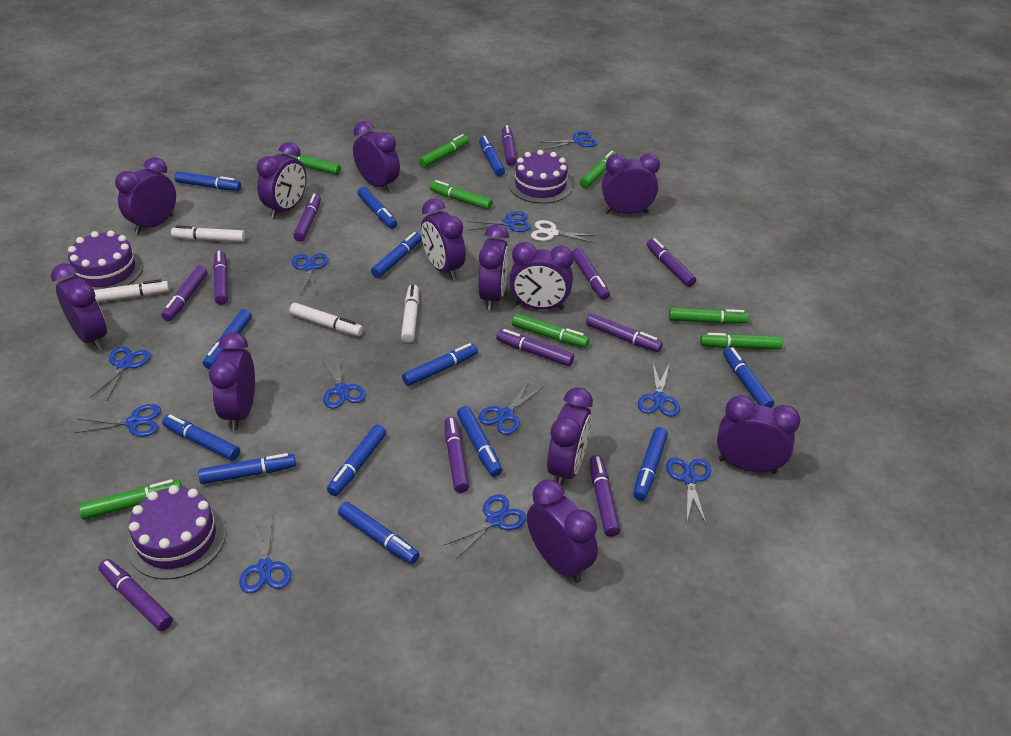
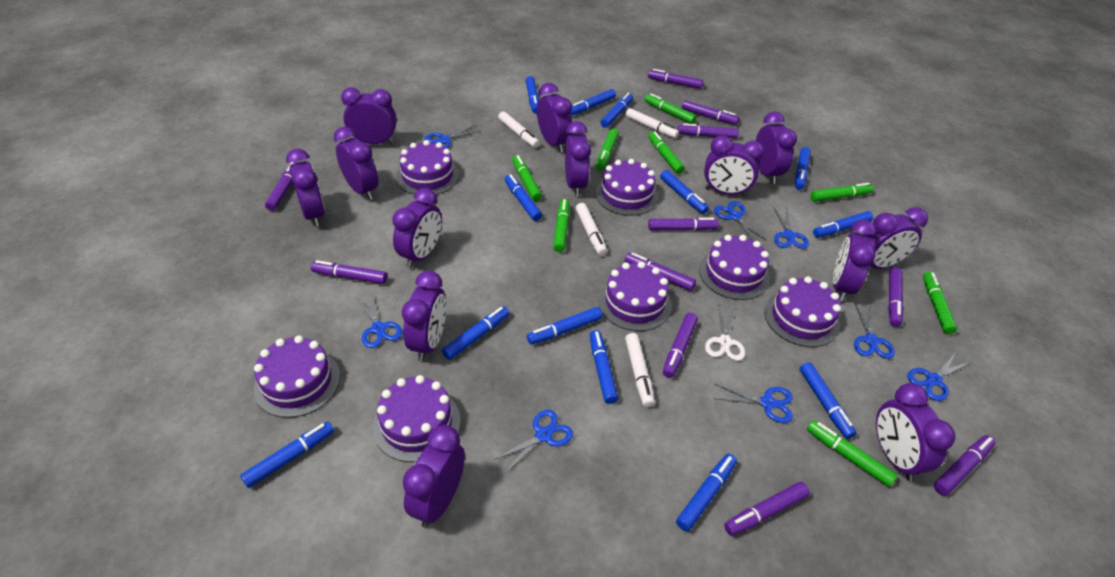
blue scissors: [75,404,161,437] [90,346,151,402] [239,516,291,594] [292,253,328,296] [322,354,366,409] [443,494,527,559] [466,211,531,232] [478,381,543,435] [540,131,598,150] [638,363,680,417] [666,457,711,524] = 11 -> [356,293,402,348] [425,125,481,148] [493,410,573,474] [714,201,766,241] [715,384,793,423] [773,207,809,249] [854,303,895,359] [907,353,971,401] = 8
purple cake: [67,230,143,290] [127,485,226,580] [509,150,572,204] = 3 -> [253,335,340,418] [373,375,461,462] [396,140,459,195] [596,159,659,216] [598,262,672,331] [699,235,770,300] [764,276,841,347] = 7
purple clock: [51,263,107,350] [115,157,176,234] [209,332,255,431] [257,142,306,219] [353,121,400,193] [421,199,466,280] [478,224,509,310] [509,242,574,310] [527,479,598,583] [547,387,593,486] [602,153,660,214] [717,395,801,474] = 12 -> [286,149,325,227] [334,127,378,200] [341,87,397,144] [392,188,442,268] [402,271,446,361] [403,425,465,528] [537,83,572,153] [565,121,591,197] [704,135,764,196] [756,111,797,184] [833,220,876,301] [864,207,928,269] [876,383,955,481] = 13

